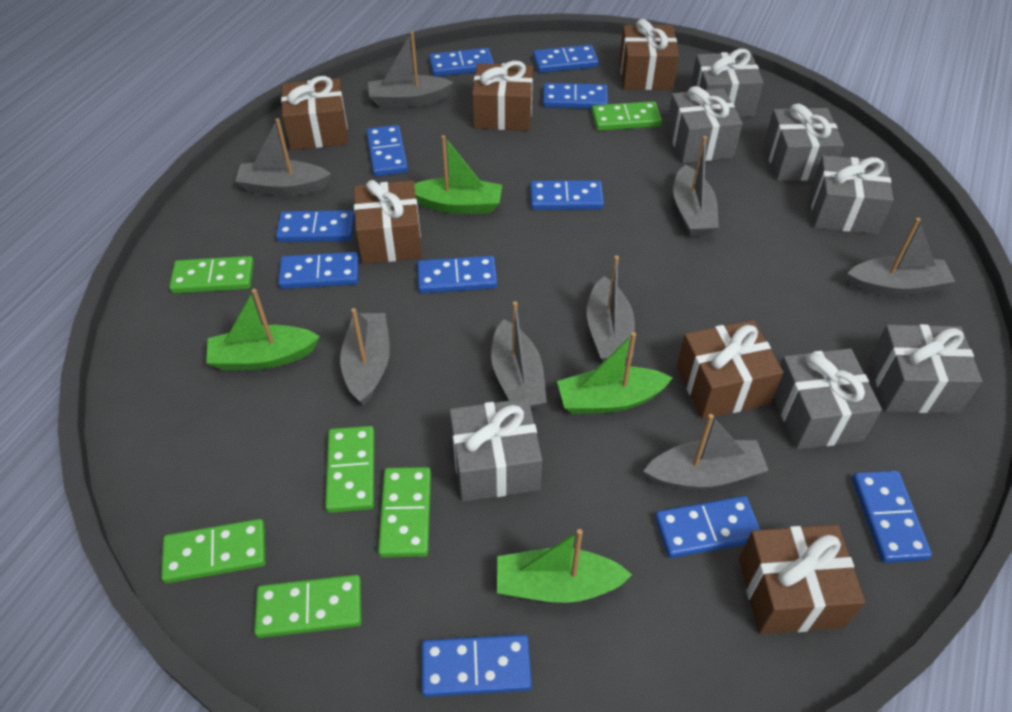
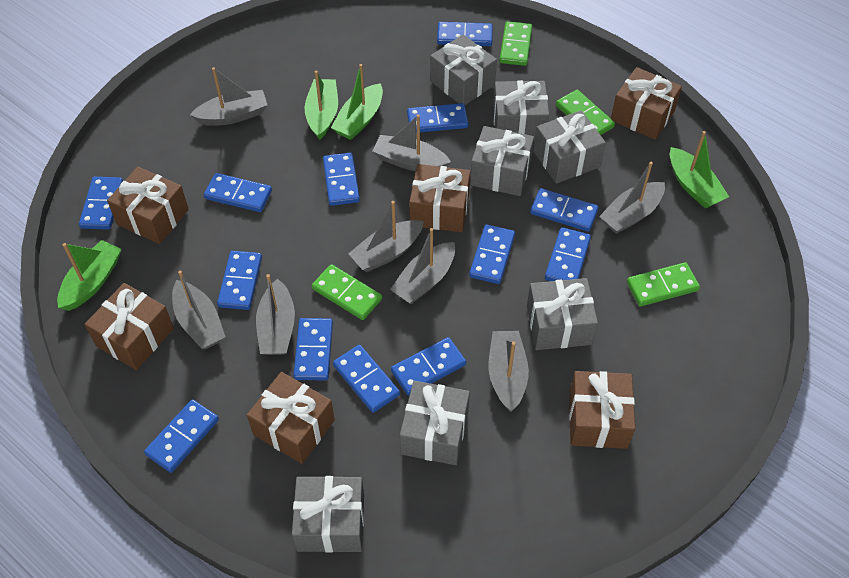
blue domino: [276,210,355,242] [278,252,359,289] [366,125,408,176] [417,256,497,294] [422,634,532,697] [429,48,494,77] [530,180,604,210] [533,45,599,73] [543,83,608,109] [655,496,761,558] [852,471,932,563] = 11 -> [79,177,123,230] [144,399,219,473] [204,173,272,212] [217,251,262,310] [293,318,333,381] [323,153,360,206] [333,345,400,413] [391,337,466,395] [407,103,468,133] [437,22,493,46] [469,224,515,284] [530,188,599,232] [545,227,591,281] = 13
green domino: [161,519,266,584] [169,256,254,293] [254,575,362,638] [325,426,374,513] [378,467,431,558] [591,101,662,131] = 6 -> [312,264,382,320] [499,21,532,66] [556,90,615,135] [627,262,700,306] = 4

